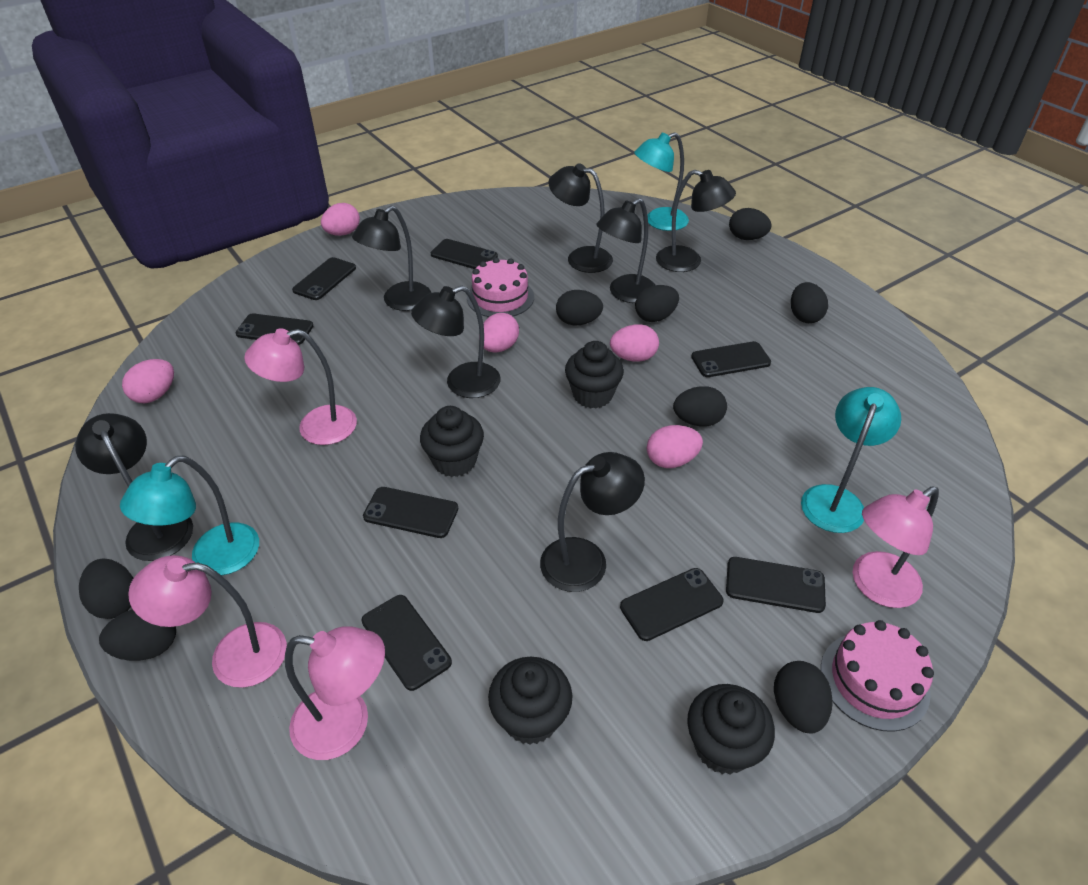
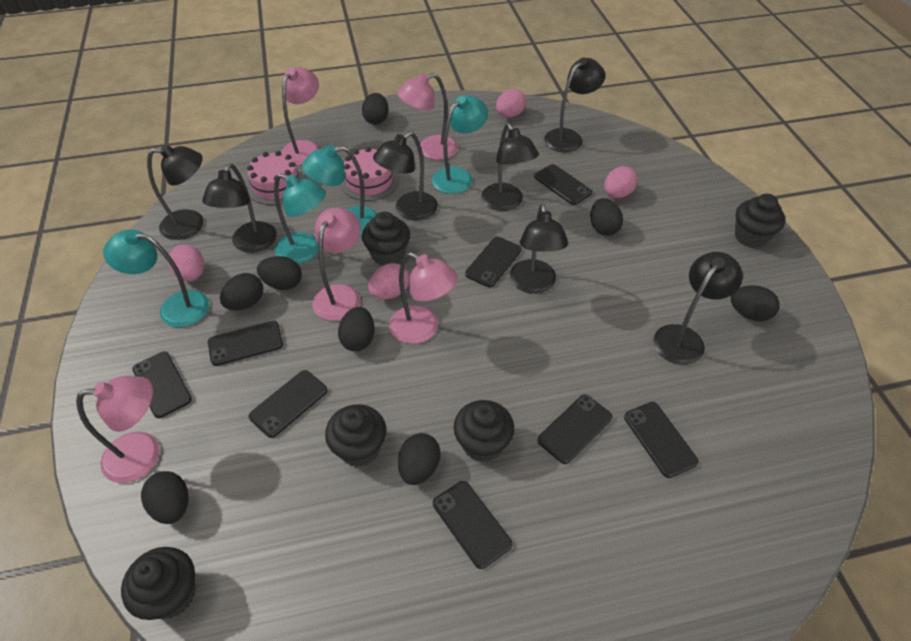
black cupcake: [420,406,484,477] [488,657,573,745] [565,341,624,408] [687,684,775,775] = 4 -> [121,547,196,620] [325,404,386,467] [362,212,410,266] [454,400,514,462] [735,194,785,248] = 5
pink egg: [122,359,174,403] [321,203,360,236] [479,313,519,353] [610,324,659,362] [647,425,703,468] = 5 -> [168,244,204,281] [368,263,409,299] [496,89,526,117] [604,166,638,198] = 4
pink lamp: [128,555,287,688] [244,328,357,445] [285,626,385,760] [853,486,939,608] = 4 -> [76,376,160,483] [281,67,319,165] [312,208,361,321] [389,252,458,344] [397,73,458,160] = 5
turquoise lamp: [120,456,259,575] [634,132,689,231] [801,387,901,533] = 3 -> [103,229,209,327] [274,174,326,264] [302,145,377,236] [432,95,488,194] = 4

